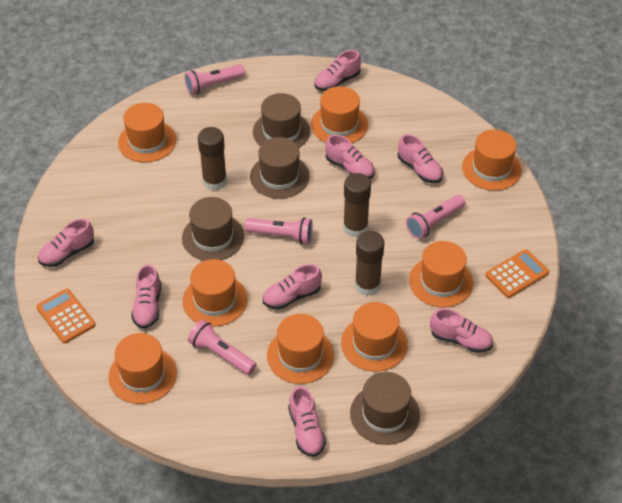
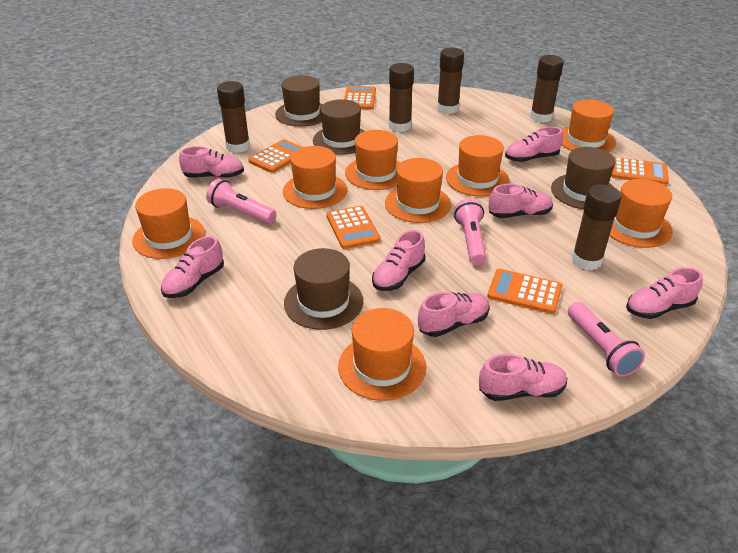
brown glue stick: [198,127,227,191] [343,173,371,238] [355,231,384,296] = 3 -> [217,81,250,153] [389,63,414,132] [437,47,464,114] [530,55,564,123] [572,184,622,270] = 5
orange calculator: [36,288,96,344] [486,249,549,298] = 2 -> [248,139,303,173] [326,206,381,249] [344,86,376,110] [487,269,562,314] [611,157,669,185] = 5
pink flashlight: [185,65,245,95] [188,320,257,375] [245,217,313,244] [406,195,465,239] = 4 -> [206,179,277,224] [454,198,486,265] [568,302,645,377] = 3

